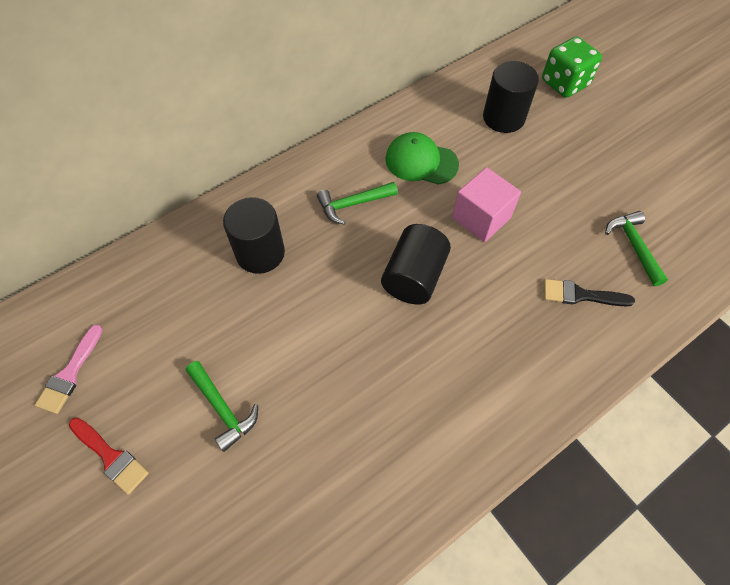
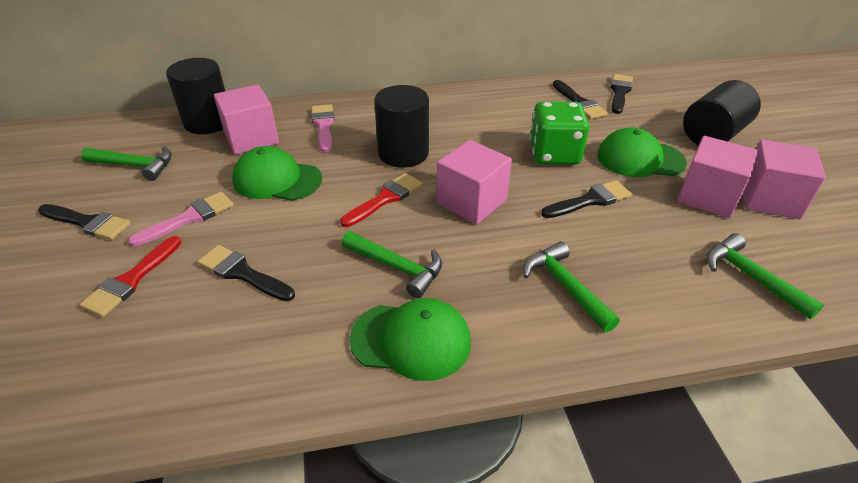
black brush: [544,279,635,306] = 1 -> [38,204,131,240] [198,245,295,301] [541,180,632,218] [553,80,608,119] [610,74,633,114] = 5
green cap: [385,132,459,185] = 1 -> [232,146,322,201] [349,298,471,381] [597,127,687,177] = 3
green hammer: [186,361,258,452] [317,182,398,225] [605,211,668,286] = 3 -> [81,146,172,181] [342,231,442,298] [523,241,620,332] [707,233,824,319] = 4
pink brush: [35,324,103,414] = 1 -> [128,192,234,247] [311,104,335,152] = 2
pink cube: [452,167,521,242] = 1 -> [214,84,279,155] [437,140,512,224] [677,136,758,218] [743,140,826,219] = 4
red brush: [69,417,149,495] = 1 -> [80,236,181,317] [340,173,422,227] = 2

